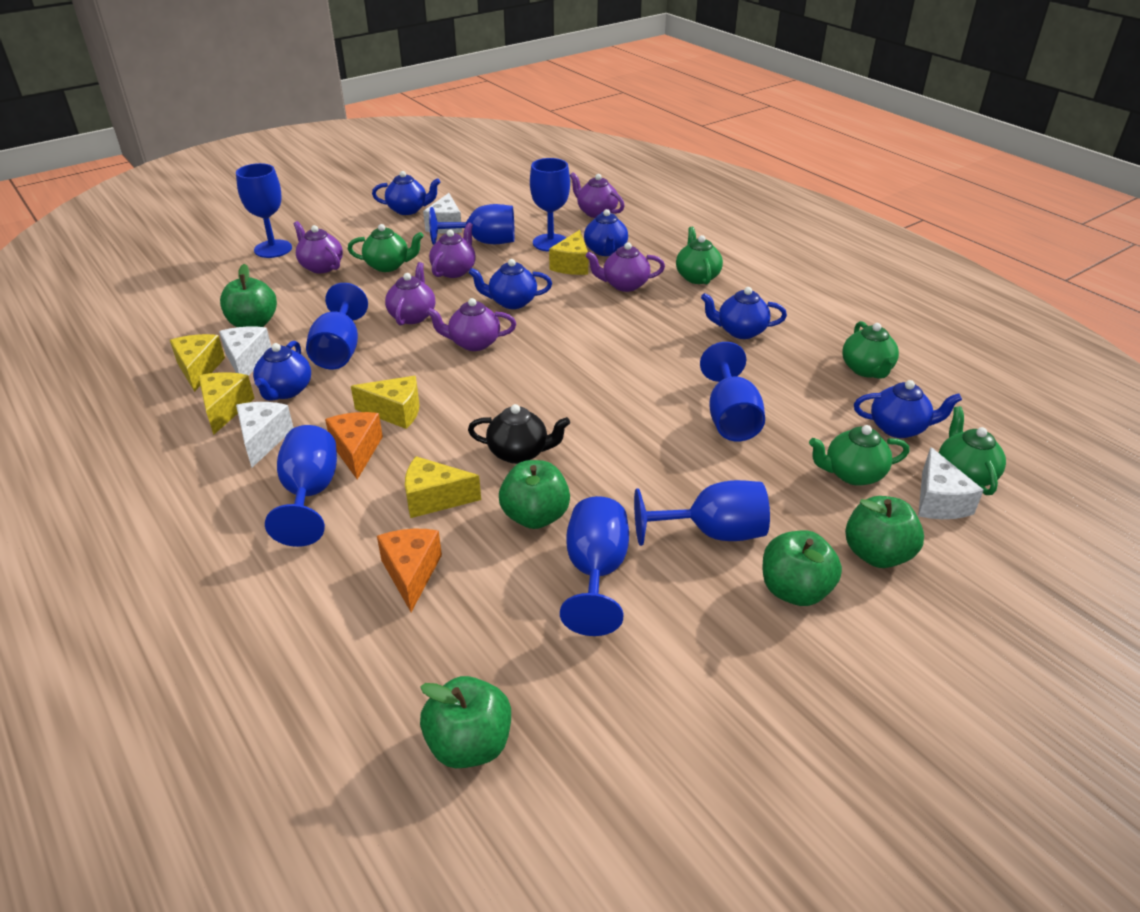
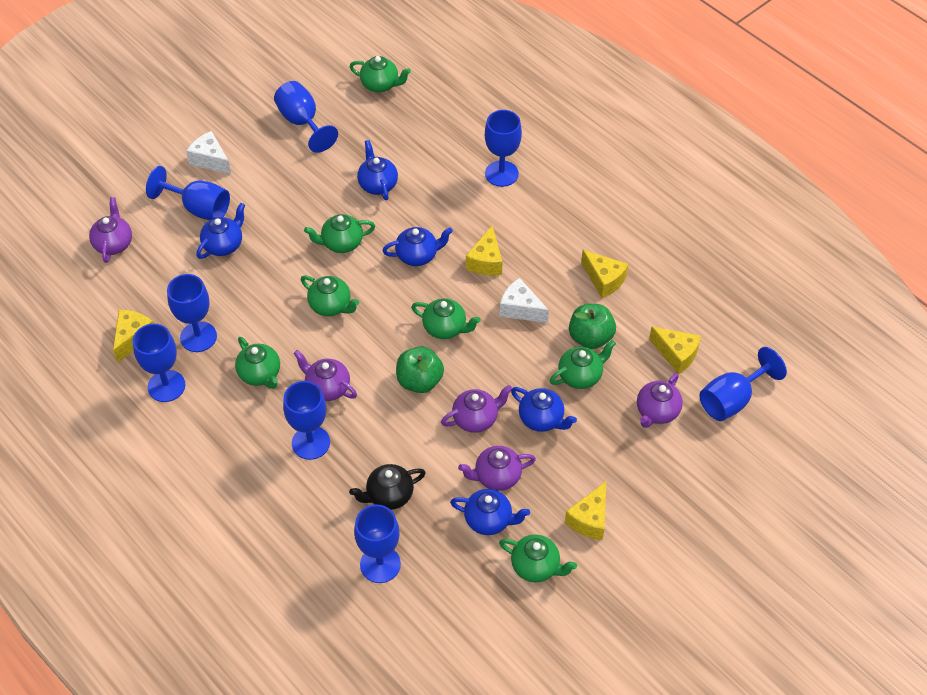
blue teapot: [253,341,311,401] [372,171,440,215] [469,259,552,309] [584,209,628,256] [701,287,787,339] [854,380,962,438] = 6 -> [196,203,245,259] [357,140,398,200] [382,227,453,266] [450,489,530,535] [511,387,577,432] = 5
green apple: [220,264,277,327] [420,676,511,768] [499,460,570,529] [763,530,842,606] [845,496,924,568] = 5 -> [396,346,444,393] [569,304,616,349] = 2
green teapot: [348,224,424,272] [676,227,723,284] [809,425,909,486] [842,321,899,378] [939,406,1006,495] = 5 -> [235,337,280,389] [301,275,359,316] [304,214,375,253] [349,56,411,92] [411,298,481,339] [499,535,577,582] [550,340,616,389] = 7
orange cheese: [325,412,383,480] [377,529,442,612] = 2 -> none = 0
purple teapot: [293,221,343,273] [385,262,435,325] [426,298,516,351] [429,222,476,278] [570,172,625,218] [586,242,665,292] = 6 -> [89,197,132,263] [293,350,357,401] [441,385,512,433] [458,446,536,491] [637,373,683,428] = 5
white cheese: [219,326,271,376] [236,402,294,467] [423,193,462,234] [918,447,984,519] = 4 -> [186,131,231,174] [500,278,549,323] = 2

